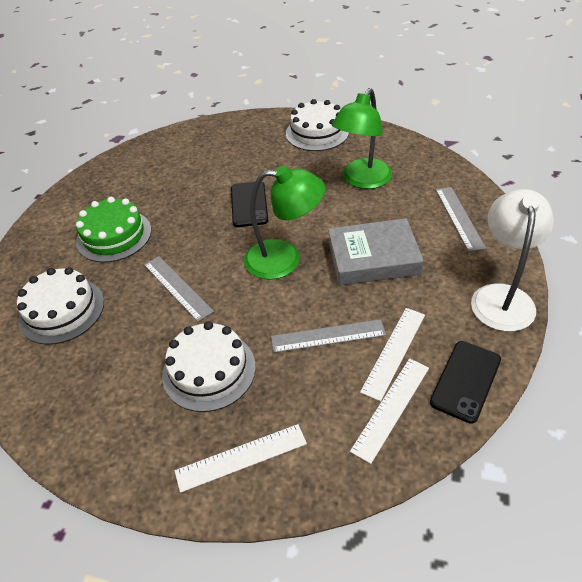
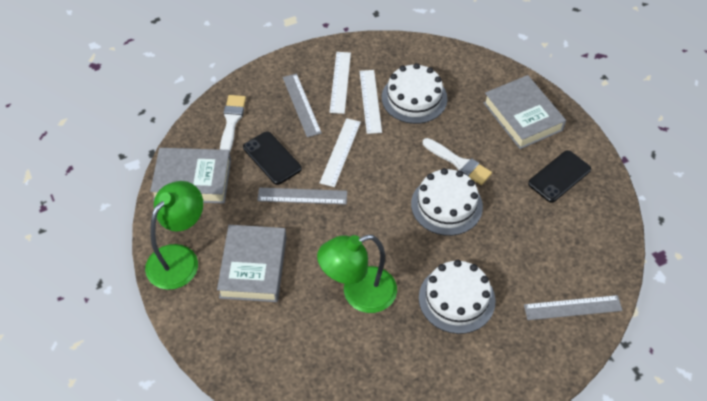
green cake: [76,197,151,263] = 1 -> none = 0
grey book: [328,218,424,285] = 1 -> [150,148,231,204] [217,225,286,302] [483,75,566,149] = 3
white brush: none = 0 -> [220,95,246,151] [423,138,492,185] = 2
white lamp: [471,189,554,331] = 1 -> none = 0

